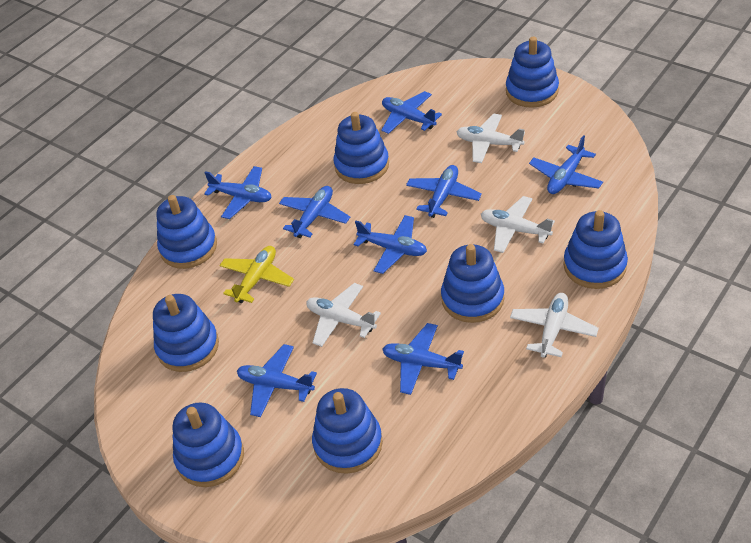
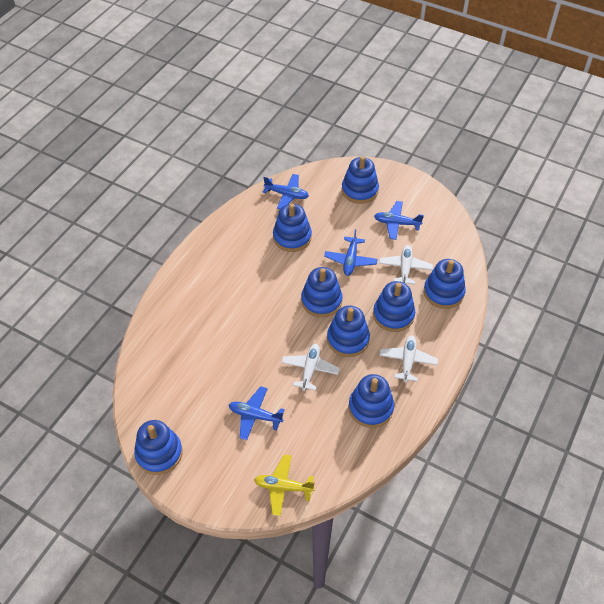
blue plane: [204,166,272,219] [237,344,317,417] [279,186,350,238] [354,215,427,274] [381,91,442,134] [382,323,464,395] [406,165,482,218] [529,135,603,194] = 8 -> [229,386,285,440] [263,174,309,209] [324,229,378,276] [374,201,424,240] = 4
white plane: [306,283,381,347] [457,113,525,163] [481,196,555,253] [510,293,599,358] = 4 -> [281,344,340,391] [379,245,433,284] [379,335,438,383] = 3

